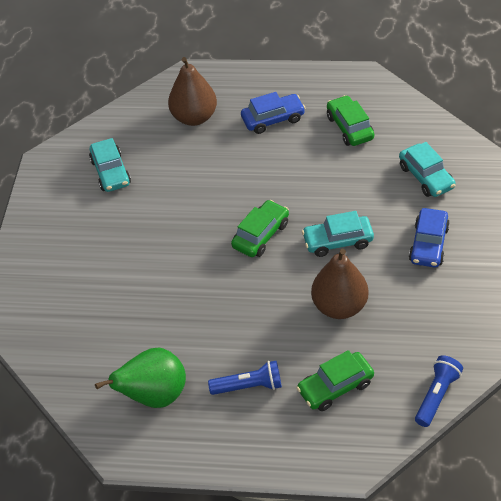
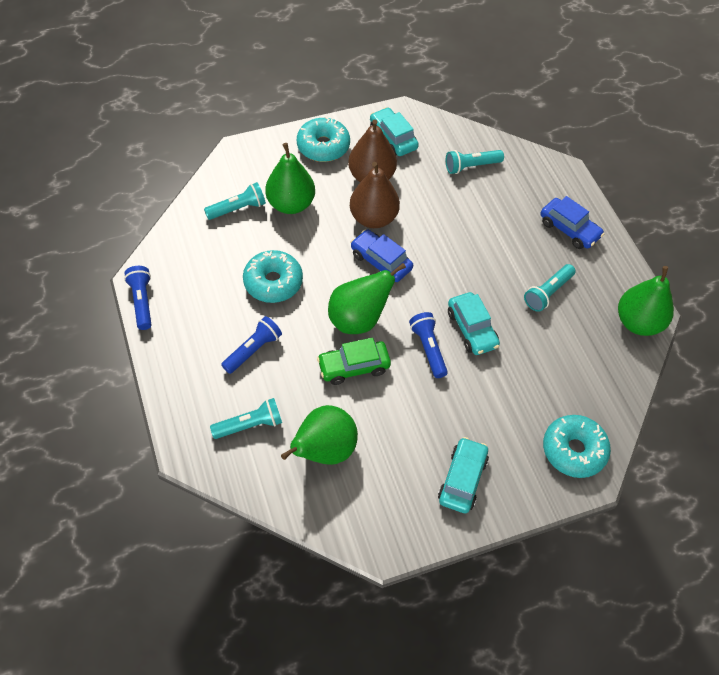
blue flashlight: [208,361,282,395] [415,355,463,427] = 2 -> [124,266,151,330] [221,316,282,374] [409,312,448,378] = 3
green car: [231,200,289,257] [296,350,374,411] [327,95,374,146] = 3 -> [317,338,391,385] = 1
green pear: [95,348,186,408] = 1 -> [265,143,315,214] [281,405,358,465] [328,263,406,334] [618,266,674,336] = 4
turquoise donut: none = 0 -> [243,250,303,303] [297,117,350,162] [543,415,611,478] = 3
turquoise flashlight: none = 0 -> [204,182,266,220] [210,398,282,439] [446,150,504,174] [524,264,576,312] = 4

